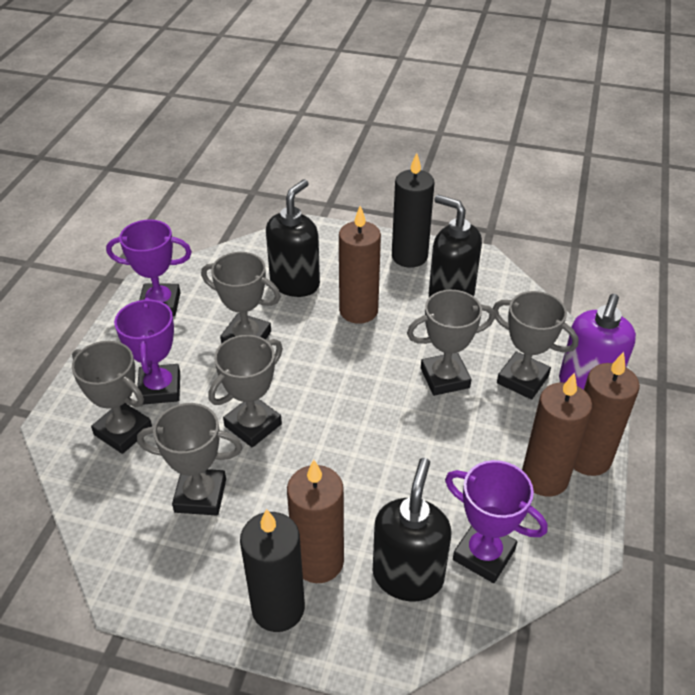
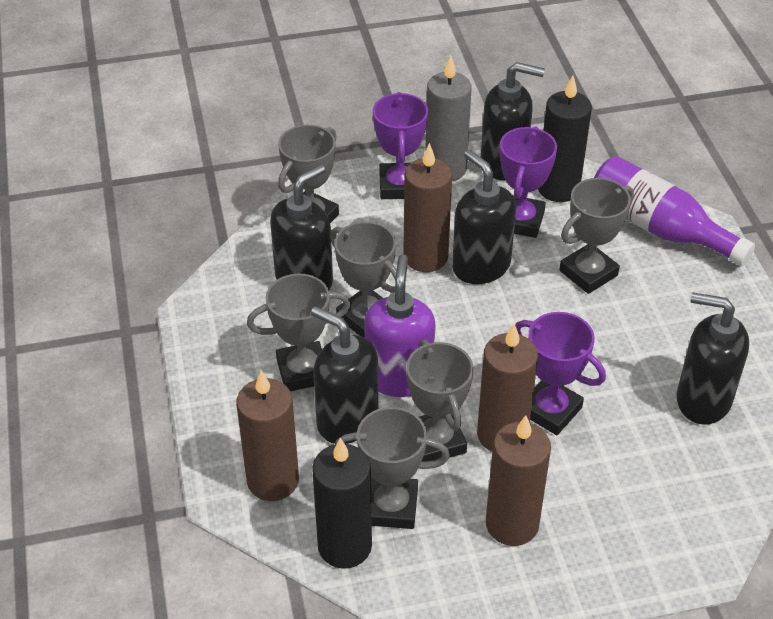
black soap dispenser: [266,179,320,297] [373,458,451,601] [429,195,482,297] = 3 -> [270,164,333,290] [311,306,378,444] [452,150,516,284] [481,62,545,180] [677,292,749,424] = 5
grey candle: none = 0 -> [425,56,472,181] = 1
purple bottle: none = 0 -> [594,156,755,267] = 1

